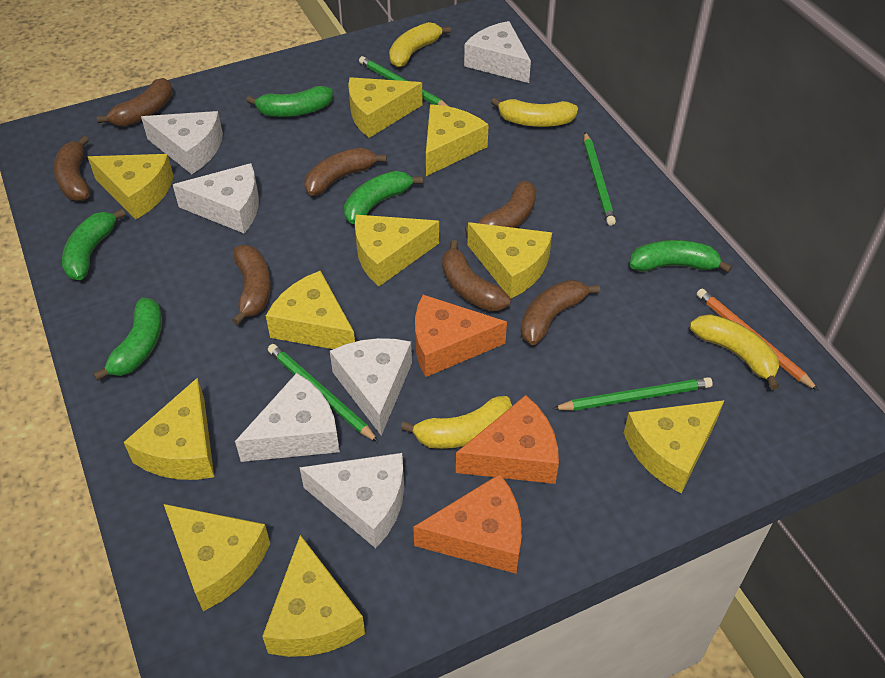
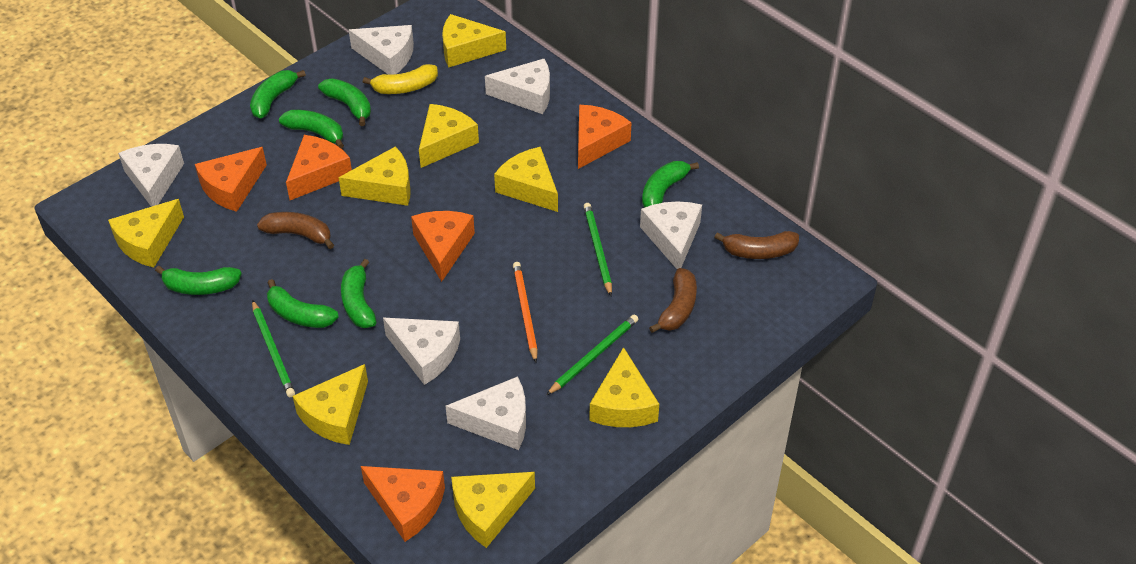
brown banana: [54,136,90,201] [97,78,173,126] [232,245,271,325] [304,148,387,196] [442,240,511,311] [465,181,537,235] [520,280,600,345] = 7 -> [257,212,334,249] [649,268,697,333] [714,231,799,259] = 3
green banana: [62,209,126,280] [93,298,162,381] [246,86,333,117] [344,171,423,224] [630,240,732,273] = 5 -> [155,266,242,295] [250,70,306,118] [267,279,339,328] [279,110,344,149] [318,78,371,126] [341,259,376,328] [642,161,699,208] = 7
green pencil: [268,344,379,442] [359,56,449,107] [552,377,713,411] [584,132,616,226] = 4 -> [252,300,295,397] [547,314,638,395] [584,203,612,296] = 3
orange cheese: [413,474,522,574] [415,295,507,377] [456,395,559,484] = 3 -> [195,147,267,212] [286,135,352,200] [361,466,445,542] [411,211,475,282] [578,105,632,169] = 5
yellow banana: [389,22,451,67] [401,396,512,449] [491,97,578,127] [690,314,779,390] = 4 -> [363,64,438,94] = 1
yellow cheese: [88,154,174,220] [124,378,214,480] [164,504,270,611] [262,535,365,657] [266,271,355,349] [348,77,423,138] [355,215,439,286] [426,104,489,176] [467,222,552,298] [624,400,724,493] = 10 -> [108,199,184,268] [293,364,368,445] [338,146,410,206] [419,104,479,168] [442,14,506,67] [451,472,535,548] [494,147,558,212] [589,347,659,427] = 8

